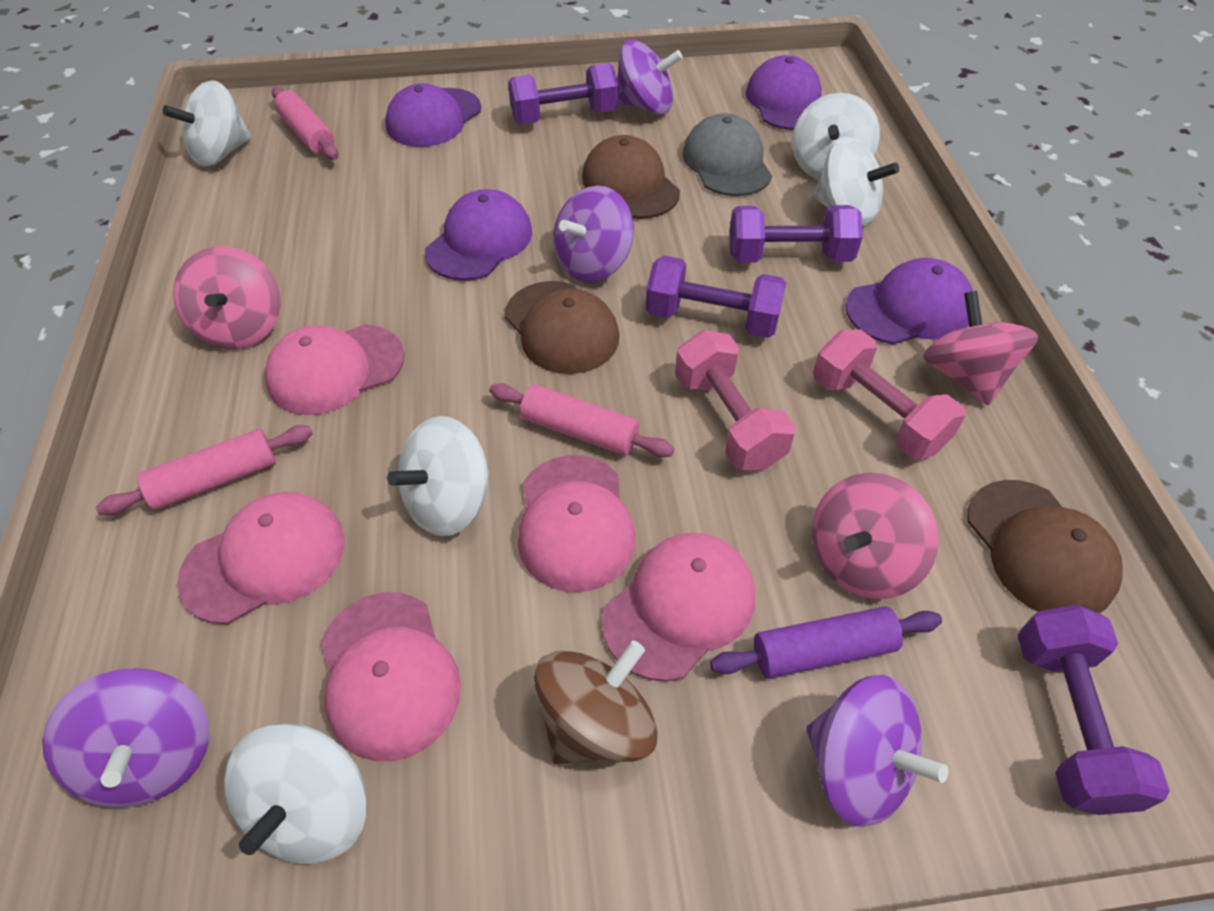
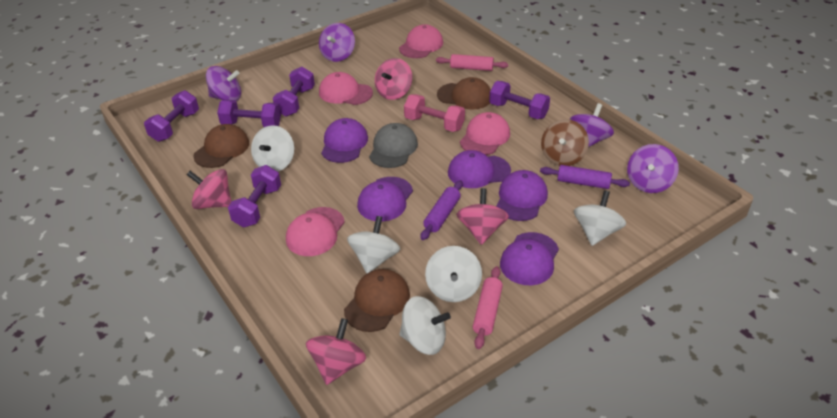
pink cap: [177,492,345,624] [264,325,405,415] [321,592,461,761] [518,455,635,592] [602,533,755,682] = 5 -> [286,207,345,256] [319,72,373,105] [399,24,443,58] [460,112,510,155] = 4
pink dumbbell: [675,330,796,470] [813,330,966,459] = 2 -> [404,94,465,132] = 1
pink rolling pin: [96,425,313,515] [272,87,338,160] [489,383,674,458] = 3 -> [436,54,508,71] [473,266,503,349] = 2
pink spinning top: [173,246,281,349] [812,473,939,599] [923,291,1038,406] = 3 -> [186,169,231,209] [306,318,366,385] [375,58,412,100] [456,188,509,245] = 4
purple cap: [385,83,481,147] [425,189,532,281] [746,55,822,130] [845,258,973,344] = 4 -> [321,118,368,163] [357,177,413,222] [448,150,511,188] [496,170,548,221] [500,232,559,285] = 5
purple dumbbell: [508,63,619,124] [646,255,786,338] [729,205,863,263] [1018,605,1170,815] = 4 -> [144,90,199,142] [217,100,281,127] [228,165,281,227] [273,67,315,117] [489,81,550,119] = 5
purple rolling pin: [710,606,942,678] = 1 -> [420,180,463,240] [540,165,630,189] = 2

